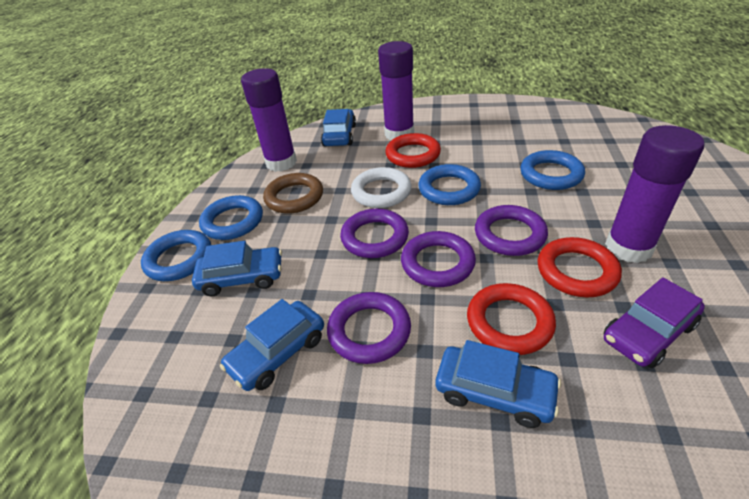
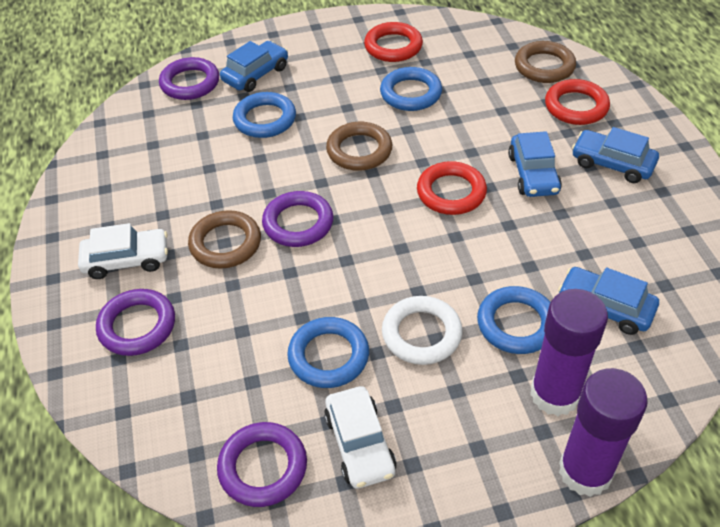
brown ring: [263,173,323,214] = 1 -> [188,210,261,269] [326,122,392,171] [515,41,576,83] = 3
purple car: [603,277,705,368] = 1 -> none = 0
purple glue stick: [241,68,297,172] [378,41,414,140] [605,125,704,263] = 3 -> [530,289,608,416] [559,368,648,497] = 2
white car: none = 0 -> [78,223,168,279] [324,386,396,489] = 2

